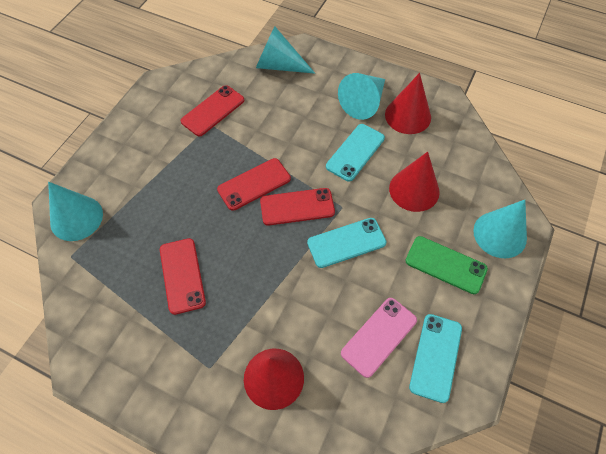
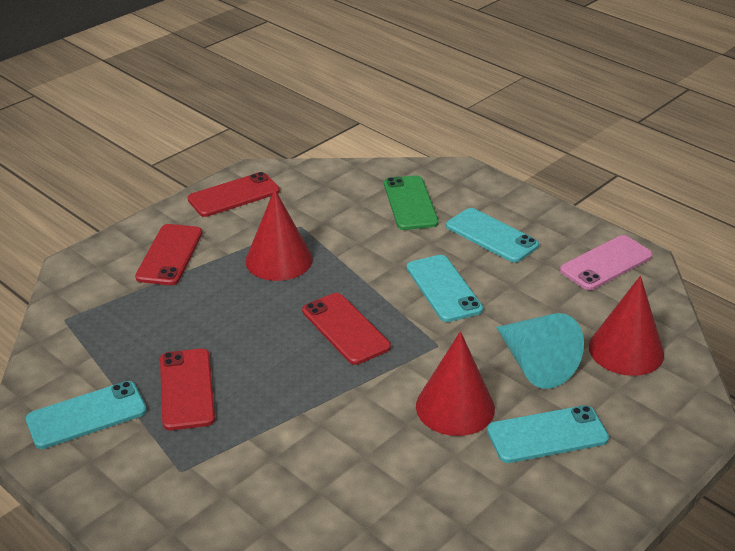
turquoise cone: [48,182,103,241] [256,26,315,74] [338,73,385,120] [473,200,527,258] = 4 -> [496,313,584,389] = 1
turquoise phone: [307,218,386,268] [326,124,385,182] [409,314,462,403] = 3 -> [26,381,147,449] [407,255,483,322] [446,208,539,263] [487,405,609,463] = 4

